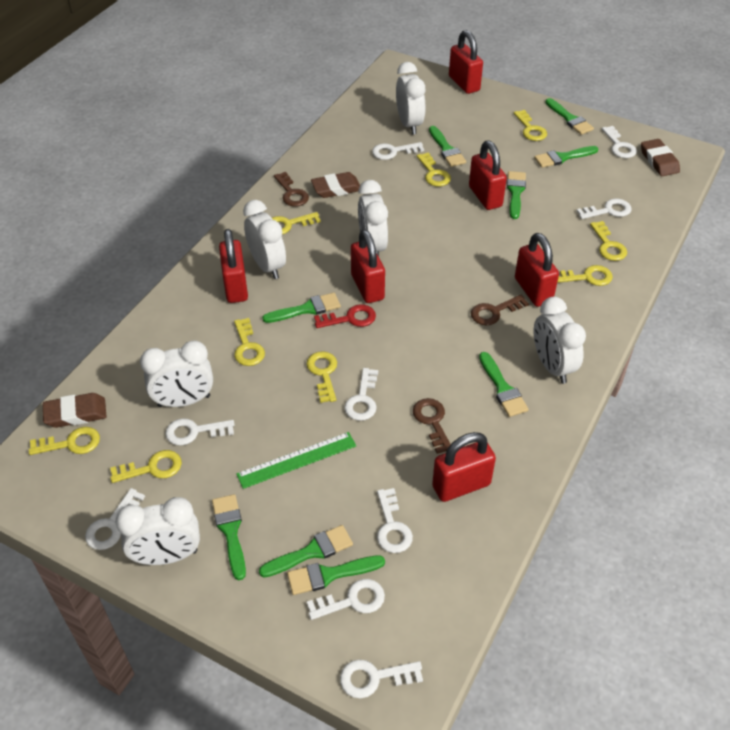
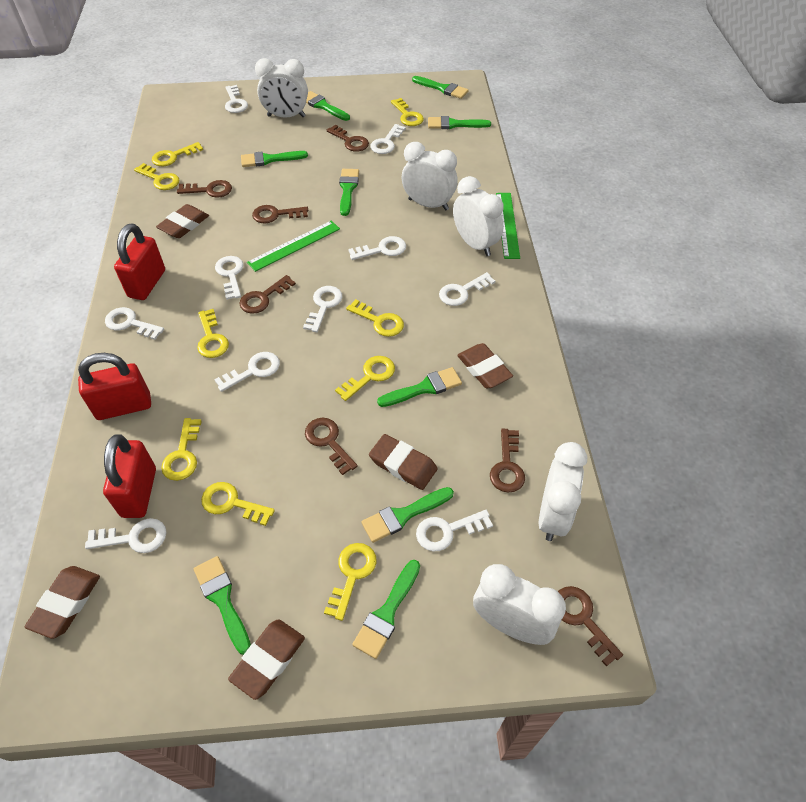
brown eraser: [43,393,107,428] [311,172,360,198] [641,139,680,176] = 3 -> [25,566,100,639] [156,204,209,238] [228,619,305,700] [369,434,438,490] [457,343,513,388] = 5
brown key: [274,172,309,207] [413,398,451,454] [471,295,529,325] = 3 -> [177,180,232,198] [239,275,296,314] [252,205,308,224] [305,418,358,475] [327,125,369,152] [490,429,525,493] [558,586,623,667] = 7
green ruler: [236,432,356,489] = 1 -> [247,221,340,272] [496,193,520,259] = 2
red key: [314,304,376,328] = 1 -> none = 0
red padlock: [219,229,248,303] [351,229,385,303] [432,432,496,502] [449,30,483,94] [469,141,507,210] [515,233,559,307] = 6 -> [78,353,151,420] [103,434,156,518] [114,223,165,300] = 3
white clock: [115,497,200,565] [140,340,213,407] [243,200,286,279] [358,180,388,257] [396,62,425,135] [534,297,586,384] = 6 -> [255,58,308,118] [402,142,458,211] [453,176,504,256] [473,564,566,645] [539,442,587,541] = 5
white key: [85,488,145,550] [165,418,235,446] [307,579,385,620] [340,660,423,698] [344,368,378,421] [372,142,424,160] [377,488,413,553] [576,199,631,219] [602,126,637,158] = 9 -> [85,518,167,553] [105,307,164,340] [214,352,280,392] [215,256,244,300] [225,85,248,113] [303,286,343,332] [348,236,406,260] [370,124,406,154] [416,510,493,551] [439,272,495,306] = 10

